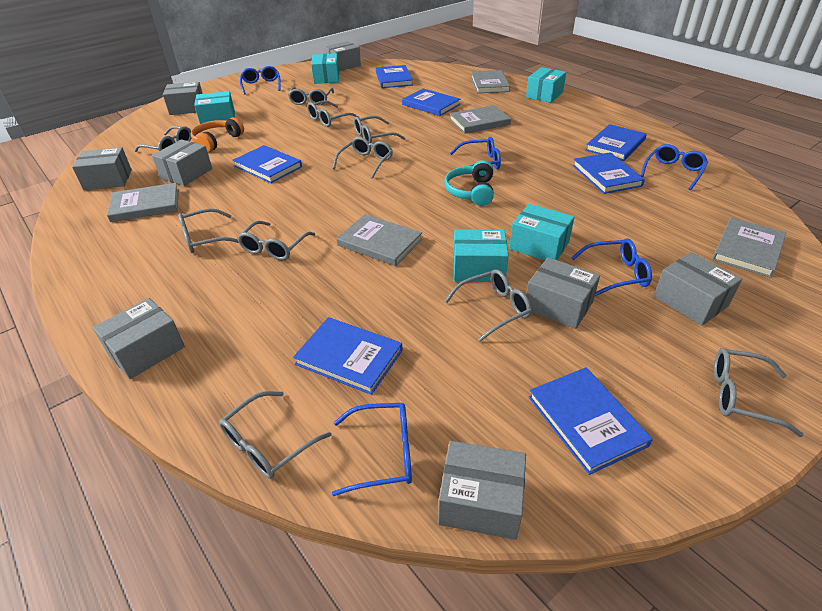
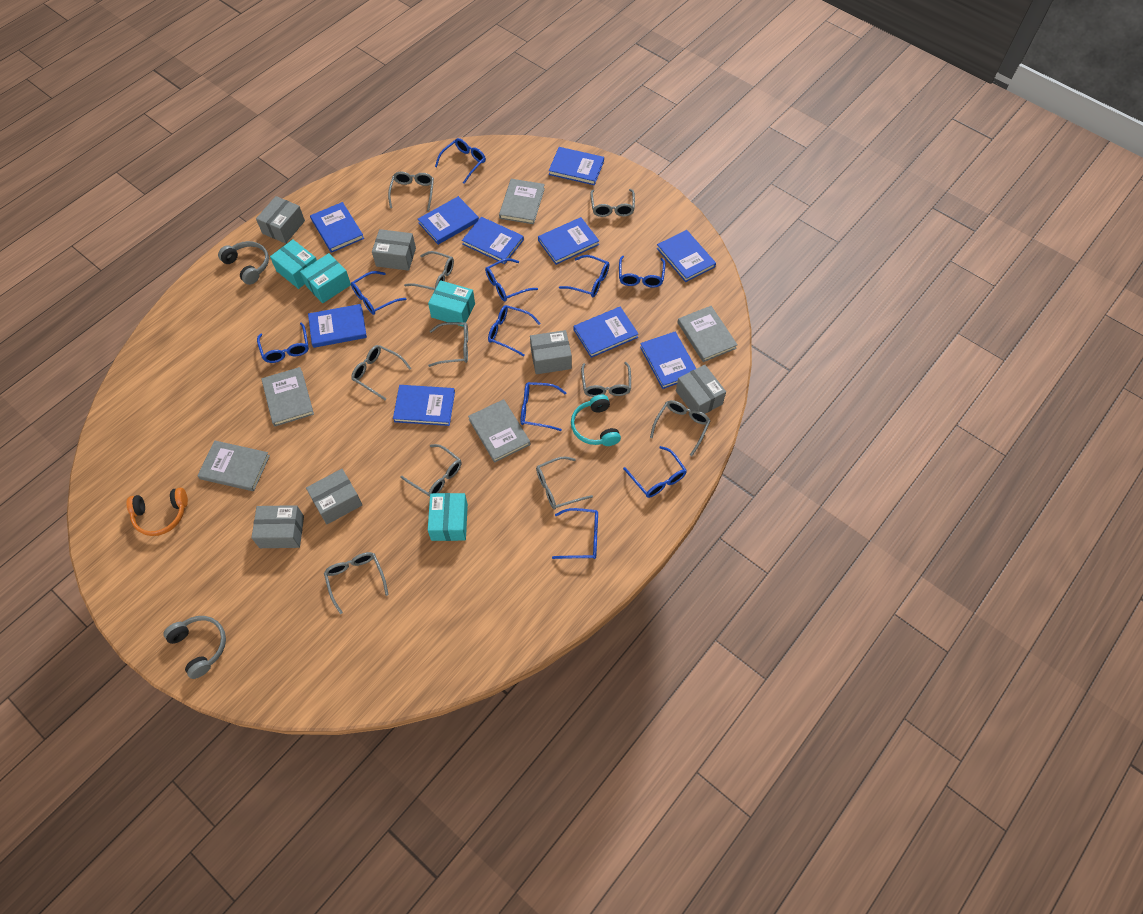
blue book: [233,145,302,183] [293,317,403,395] [376,65,413,88] [402,89,460,116] [529,367,653,475] [573,152,645,194] [586,124,647,161] = 7 -> [308,304,367,348] [310,202,364,253] [393,385,455,426] [418,196,479,245] [462,217,524,264] [538,217,599,265] [549,147,604,185] [574,307,638,358] [640,332,696,389] [657,230,716,282] = 10
blue glasses: [240,66,281,95] [332,403,412,496] [450,137,501,176] [571,238,652,296] [641,144,708,190] = 5 -> [257,322,309,363] [351,271,407,315] [435,138,486,184] [485,258,538,301] [488,305,541,357] [521,382,566,431] [552,508,598,559] [559,255,609,297] [619,256,665,288] [623,446,687,498] = 10
grey box: [72,147,132,190] [93,298,185,379] [152,139,212,186] [163,82,203,115] [324,41,361,71] [438,441,526,540] [526,257,600,329] [653,252,742,326] = 8 -> [251,505,304,548] [256,196,305,244] [306,469,362,524] [372,229,416,271] [530,330,572,374] [676,365,726,414] = 6
grey headphones: none = 0 -> [163,616,226,679] [218,241,269,285] = 2
turquoise box: [194,91,235,124] [311,53,339,84] [453,229,509,282] [509,204,575,260] [526,67,566,103] = 5 -> [270,239,317,289] [300,253,351,303] [428,280,475,327] [428,493,468,541] = 4

